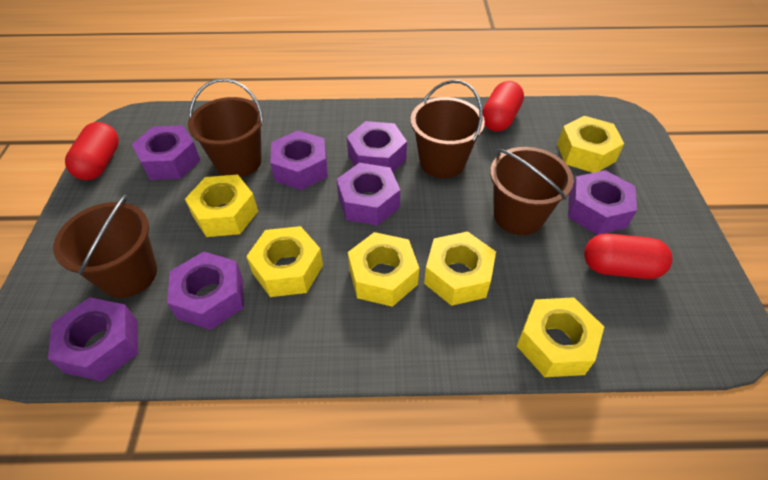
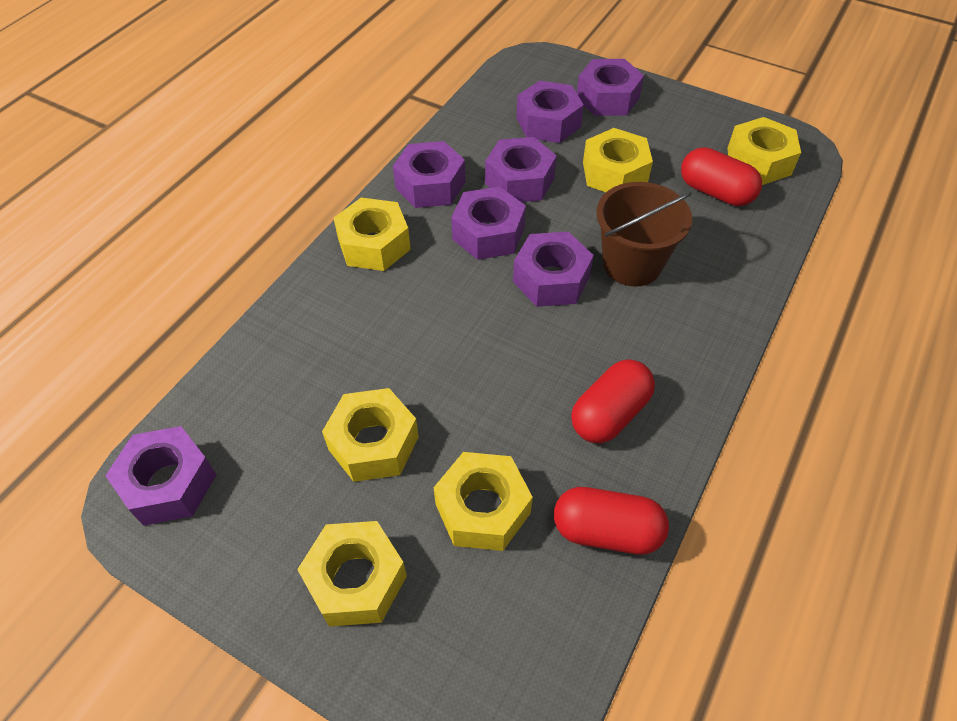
brown bucket: [53,195,157,298] [188,79,264,178] [411,80,485,178] [490,147,574,235] = 4 -> [596,182,692,287] = 1

